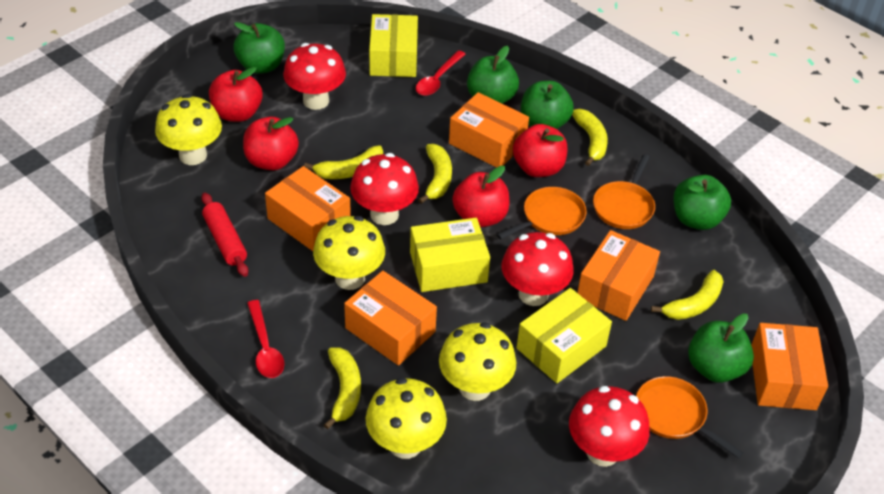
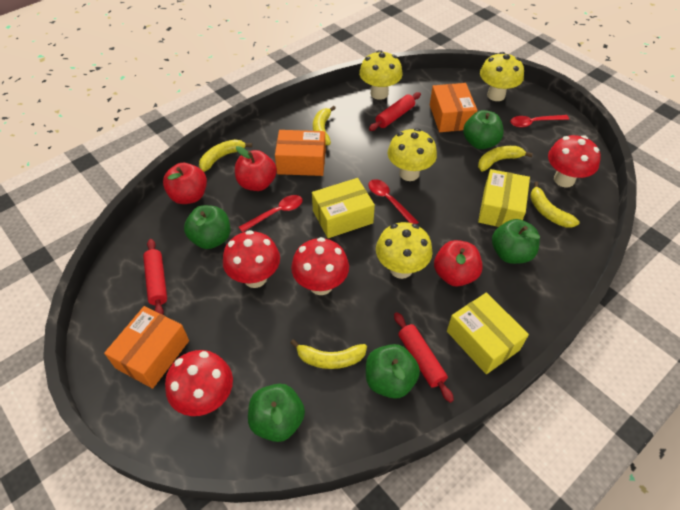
orange box: [265,166,351,251] [344,271,437,366] [449,92,529,168] [577,230,660,321] [751,323,828,410] = 5 -> [104,306,189,389] [275,130,326,176] [430,83,477,132] = 3
orange pan: [497,187,587,240] [593,154,655,229] [636,376,743,458] = 3 -> none = 0
red apple: [209,67,263,122] [243,117,299,170] [452,166,509,228] [513,124,568,177] = 4 -> [163,163,207,204] [235,146,277,191] [434,240,483,286] = 3
red rolling pin: [201,193,248,277] = 1 -> [143,239,167,314] [369,92,421,131] [394,312,454,403] = 3
red spoon: [247,300,284,378] [416,50,466,96] = 2 -> [239,195,303,233] [368,179,419,224] [510,115,569,128] = 3

